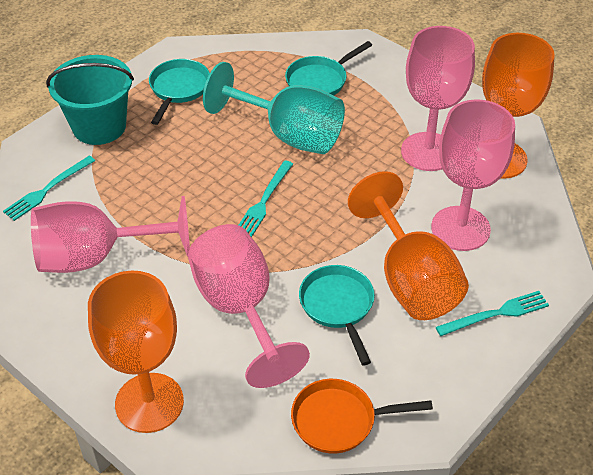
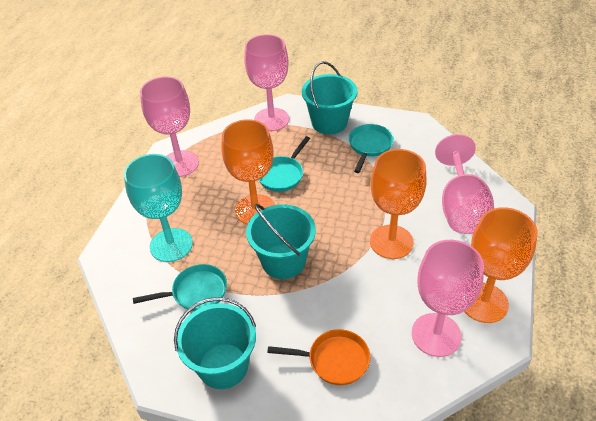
turquoise bucket: [46,55,134,145] = 1 -> [174,297,256,389] [246,204,316,279] [302,61,358,134] = 3
turquoise fork: [3,156,95,221] [239,160,293,237] [436,291,549,336] = 3 -> none = 0

